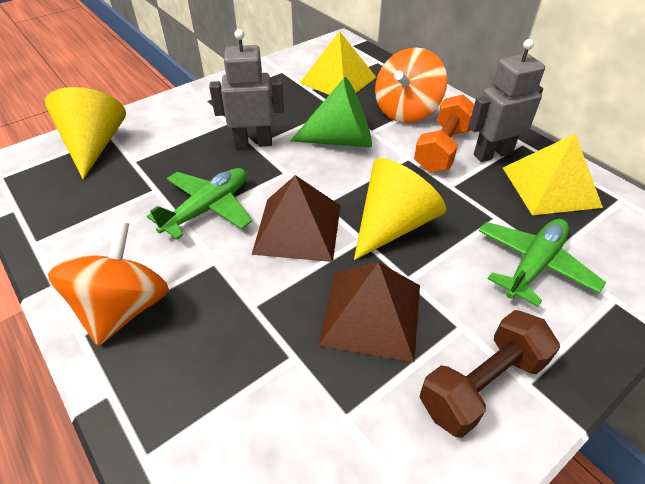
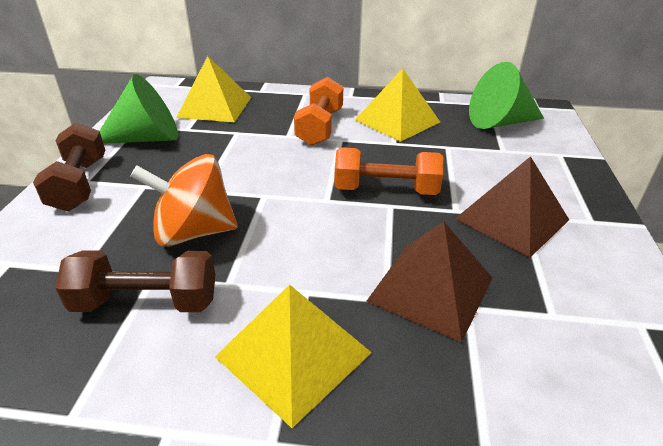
brown dumbbell: [419,310,560,438] = 1 -> [33,122,105,211] [55,251,215,312] = 2
green cone: [290,77,372,147] = 1 -> [100,74,178,144] [469,62,544,129] = 2
green plane: [147,168,252,239] [479,219,606,307] = 2 -> none = 0
grey robot: [209,29,284,148] [469,39,545,162] = 2 -> none = 0
orange dumbbell: [414,94,474,172] = 1 -> [294,77,343,146] [334,147,443,195] = 2
orange spinning top: [47,221,169,346] [375,47,447,123] = 2 -> [130,154,238,247] = 1
yellow cone: [45,87,126,179] [354,158,446,260] = 2 -> none = 0
yellow pyramid: [300,31,376,95] [503,134,603,215] = 2 -> [176,56,251,122] [215,284,372,428] [355,68,440,142] = 3

